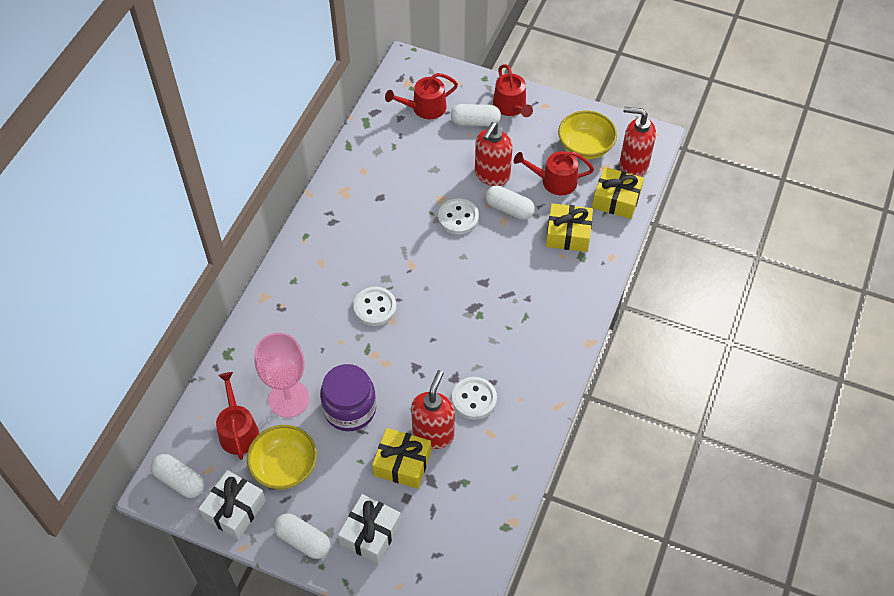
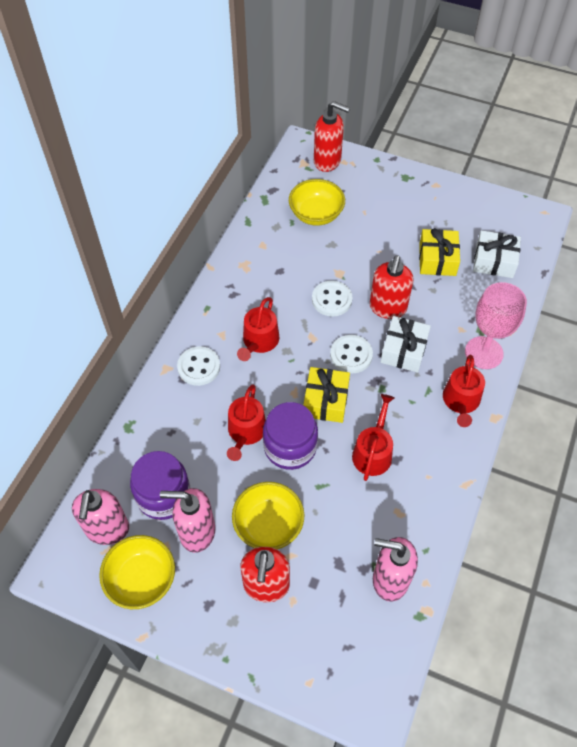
pink soap dispenser: none = 0 -> [72,489,129,545] [160,488,215,553] [373,537,418,602] = 3
purple jar: [320,364,376,431] = 1 -> [130,451,190,520] [263,402,318,470] = 2
white capsule: [151,454,205,498] [274,513,330,559] [451,104,501,126] [485,185,535,220] = 4 -> none = 0
yellow bowl: [247,425,317,489] [558,111,617,159] = 2 -> [99,535,175,609] [232,482,304,549] [289,179,345,226] = 3
yellow gift: [372,428,431,489] [546,203,593,252] [592,167,644,219] = 3 -> [303,367,350,423] [419,228,460,276] = 2

